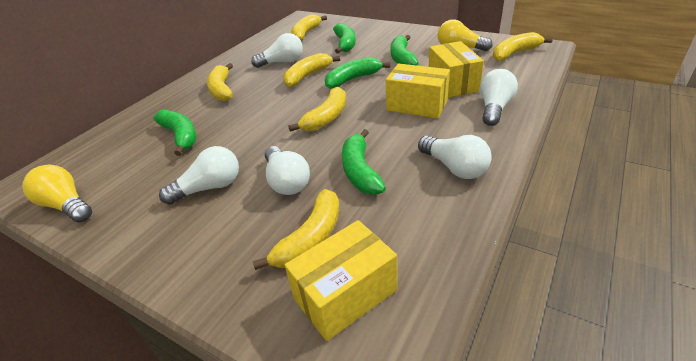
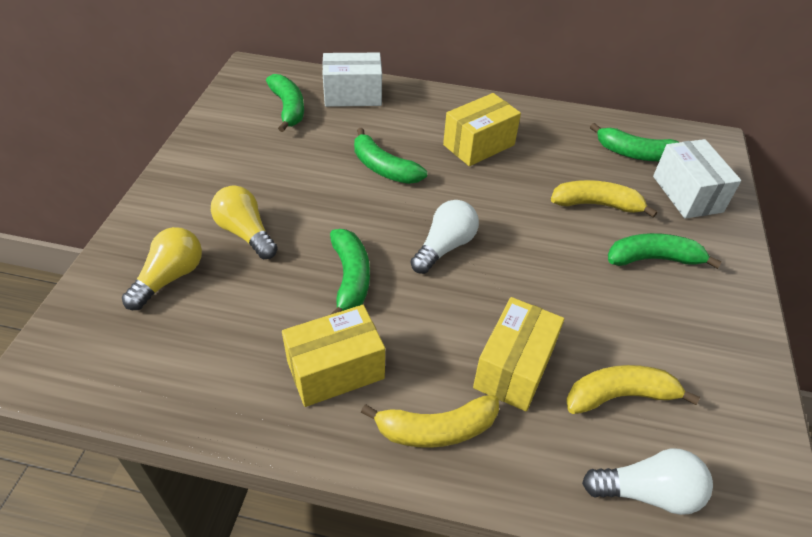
white box: none = 0 -> [322,53,382,107] [653,139,741,219] = 2
white light bulb: [159,146,239,205] [251,33,303,68] [265,146,310,195] [418,135,492,179] [480,69,518,126] = 5 -> [410,200,479,274] [582,449,713,515] = 2
yellow banana: [207,63,233,101] [253,189,339,270] [283,53,340,87] [288,87,346,132] [291,14,327,41] [493,32,553,61] = 6 -> [361,395,499,448] [551,180,658,218] [566,365,700,414] = 3

